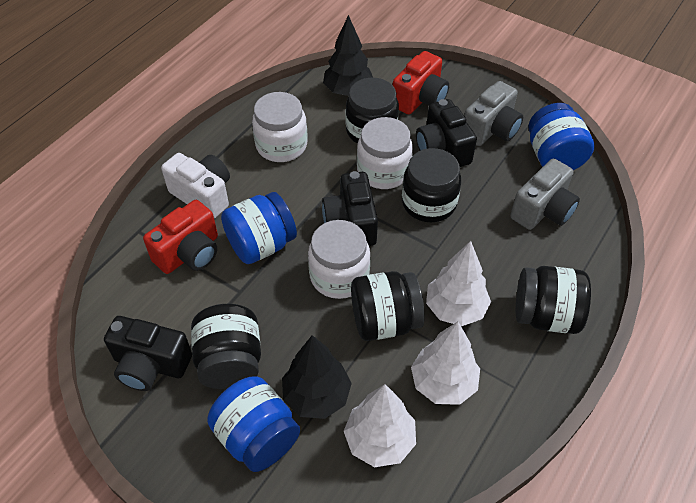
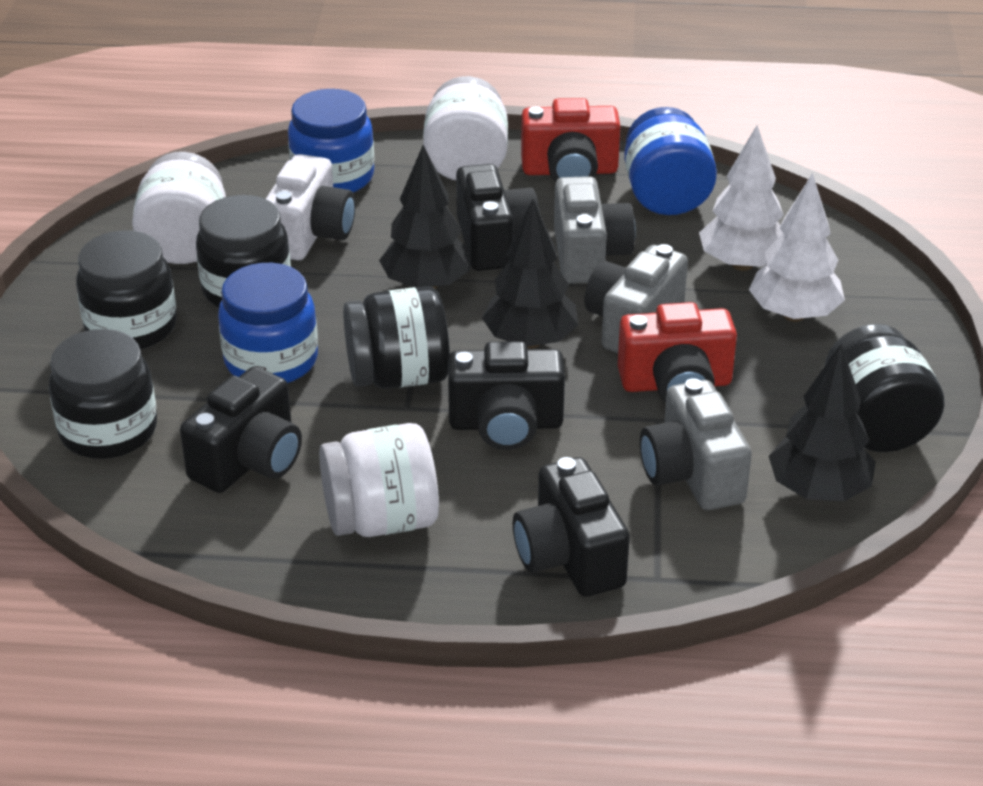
black camera: [104,316,192,391] [322,171,378,246] [416,99,477,167] = 3 -> [180,367,302,493] [448,341,565,450] [456,164,540,271] [513,457,630,597] = 4
black tree: [282,335,352,419] [323,15,373,96] = 2 -> [379,145,471,289] [482,199,578,348] [769,344,876,501] = 3
grey camera: [464,81,523,146] [510,158,580,230] = 2 -> [554,176,636,284] [584,244,688,353] [640,378,752,510] = 3
white tree: [344,384,416,467] [411,322,480,405] [426,241,491,326] = 3 -> [699,126,784,271] [749,173,845,322] = 2

